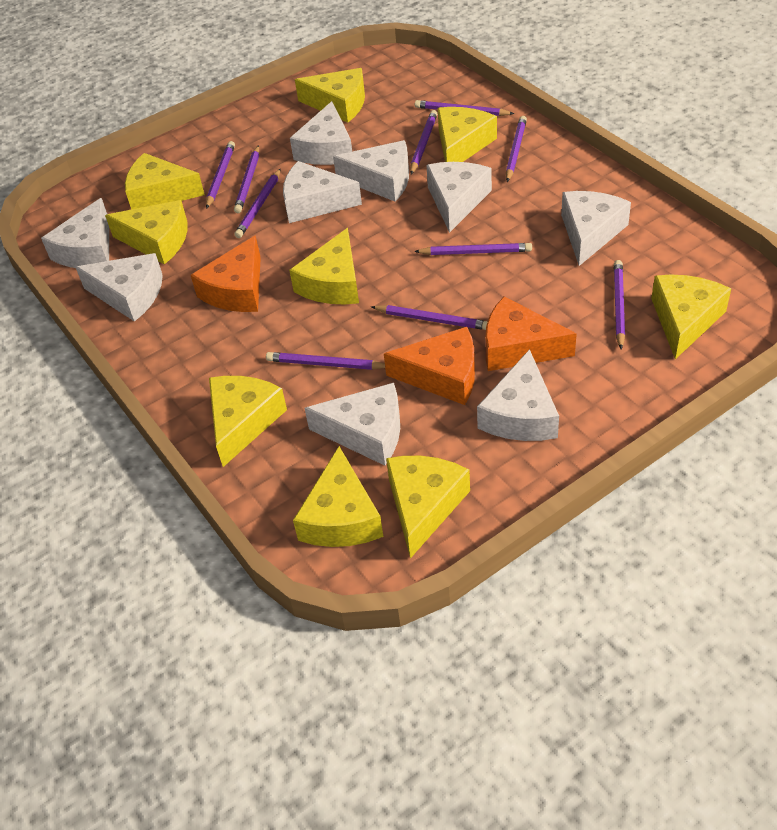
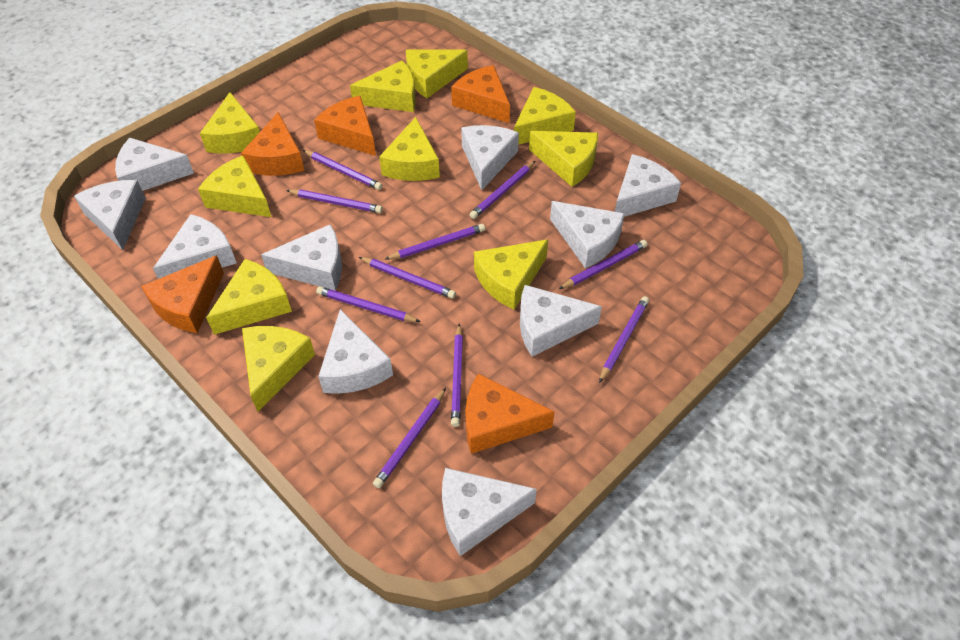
orange cheese: [191,235,261,312] [384,327,475,405] [485,296,577,371] = 3 -> [141,255,224,333] [241,112,305,176] [314,96,376,156] [451,65,510,123] [465,373,554,454] = 5
white cheese: [41,198,109,268] [75,253,163,322] [283,161,362,223] [290,101,352,165] [304,383,400,466] [333,140,409,202] [426,162,492,233] [477,349,559,441] [561,191,631,266] = 9 -> [74,180,146,250] [115,138,194,191] [153,214,237,279] [261,224,342,291] [318,309,393,394] [442,468,537,556] [461,125,519,190] [520,285,602,357] [550,201,625,268] [615,154,681,217] = 10
yellow cheese: [105,200,188,265] [125,153,205,209] [209,376,287,467] [289,228,359,305] [293,446,383,547] [295,68,365,123] [386,456,470,559] [438,107,497,162] [651,275,731,359] = 9 -> [198,155,271,217] [200,92,260,153] [206,259,292,335] [242,326,315,412] [350,61,416,112] [379,117,440,181] [406,50,468,98] [474,239,548,310] [514,87,576,145] [529,131,598,187] = 10

